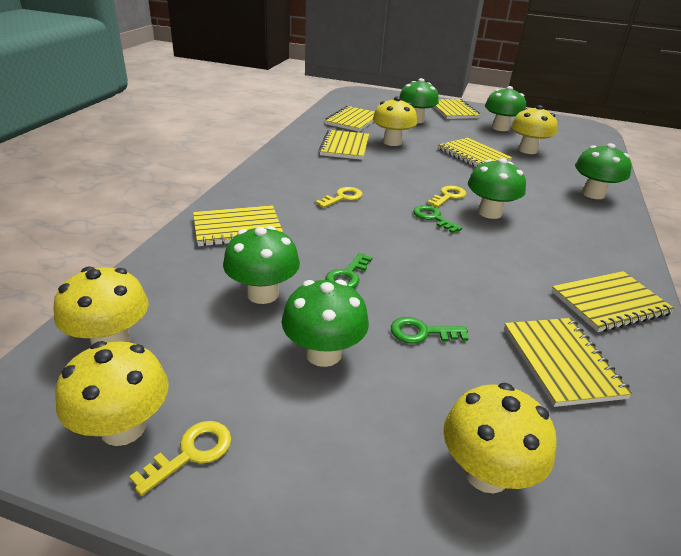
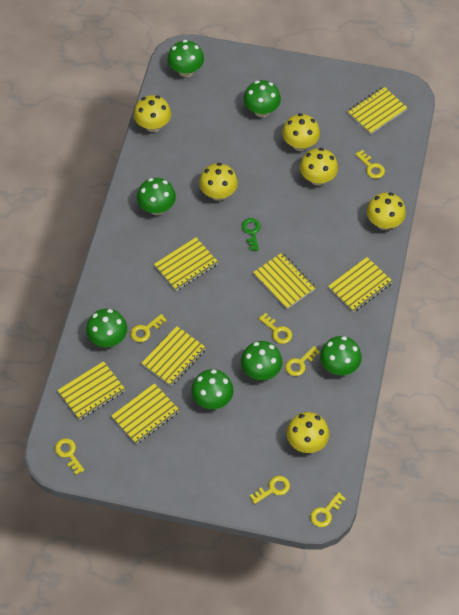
green key: [325,253,373,288] [391,317,469,343] [413,205,462,233] = 3 -> [242,218,261,251] = 1
green mushroom: [223,226,300,304] [282,280,369,367] [399,78,439,123] [468,158,526,219] [485,86,526,131] [575,143,632,199] = 6 -> [86,309,127,347] [137,178,176,215] [168,40,204,77] [191,369,234,409] [241,341,282,380] [244,80,281,117] [320,336,362,375] = 7
yellow key: [129,421,231,496] [315,187,362,208] [427,186,466,207] = 3 -> [55,438,84,475] [131,314,167,342] [250,476,290,504] [259,313,292,344] [285,346,320,376] [311,492,346,527] [355,150,385,179] = 7
yellow mushroom: [53,266,149,346] [56,341,169,446] [373,97,417,146] [443,383,557,493] [511,105,557,154] = 5 -> [134,95,171,132] [199,163,238,201] [282,113,320,151] [287,412,329,453] [300,148,338,186] [367,193,406,230] = 6

